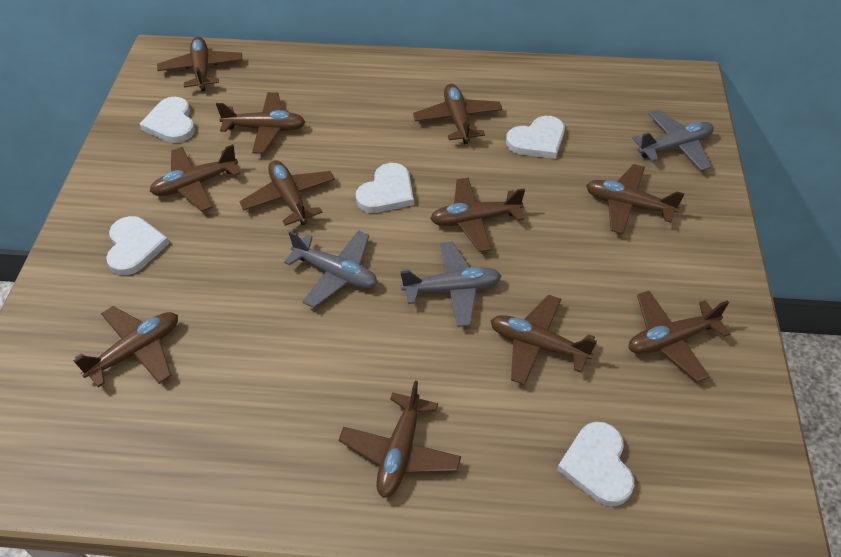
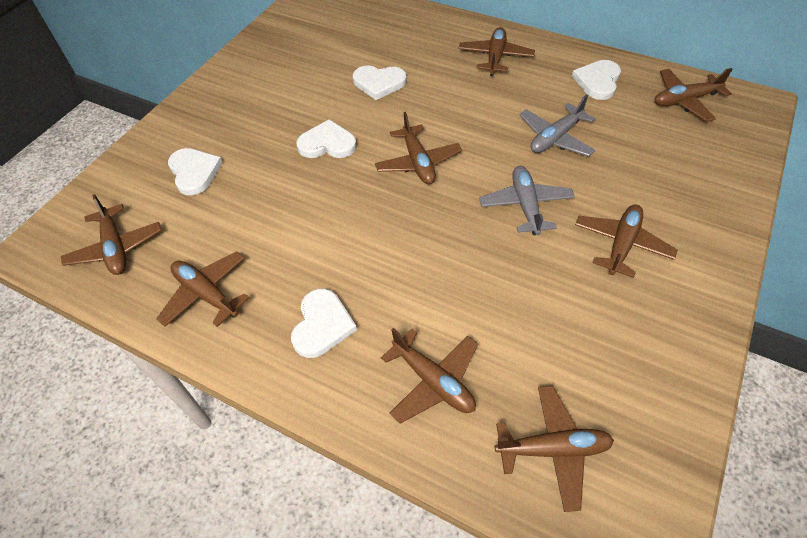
brown plane: [73,306,178,388] [149,144,240,212] [157,37,243,91] [216,92,305,154] [239,160,335,226] [339,381,461,498] [413,84,502,144] [430,178,525,252] [490,295,597,385] [586,164,685,234] [629,291,730,382] = 11 -> [61,194,162,275] [156,251,249,327] [375,112,462,184] [381,328,478,424] [458,27,535,76] [495,386,614,512] [575,204,678,278] [655,68,733,122] = 8
grey plane: [284,230,377,308] [400,241,501,327] [632,110,714,171] = 3 -> [479,166,575,235] [520,94,596,157] = 2

